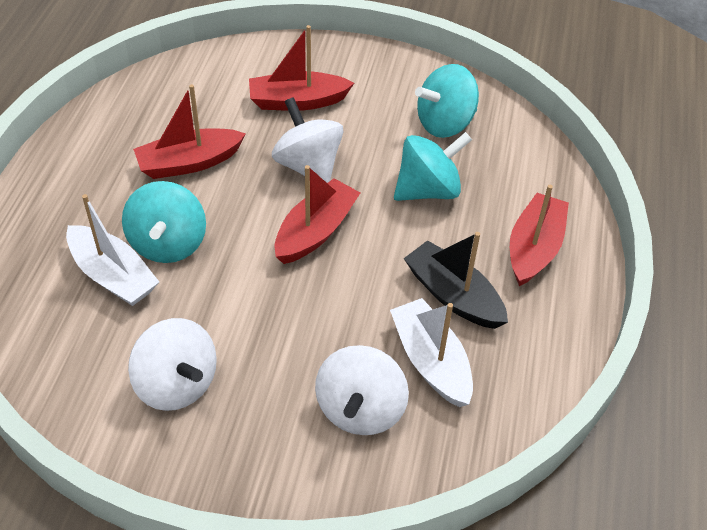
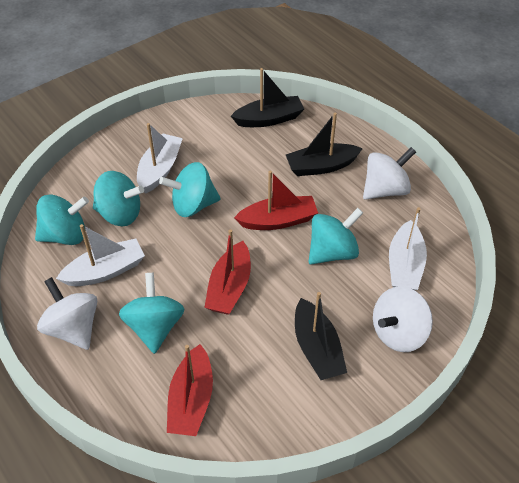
black boat: [404,232,508,329] = 1 -> [231,68,304,127] [286,113,363,176] [295,292,347,380] = 3
red boat: [133,84,246,179] [249,25,354,111] [275,165,360,264] [510,185,569,286] = 4 -> [167,344,213,436] [204,229,251,315] [234,171,318,230] = 3
turquoise spinning top: [122,181,206,263] [394,132,472,201] [415,64,479,138] = 3 -> [35,195,89,245] [93,171,144,226] [119,272,184,354] [159,162,221,217] [309,208,363,265] = 5
white boat: [66,194,159,306] [390,298,473,407] = 2 -> [56,224,145,286] [137,123,183,194] [389,207,427,290] = 3

